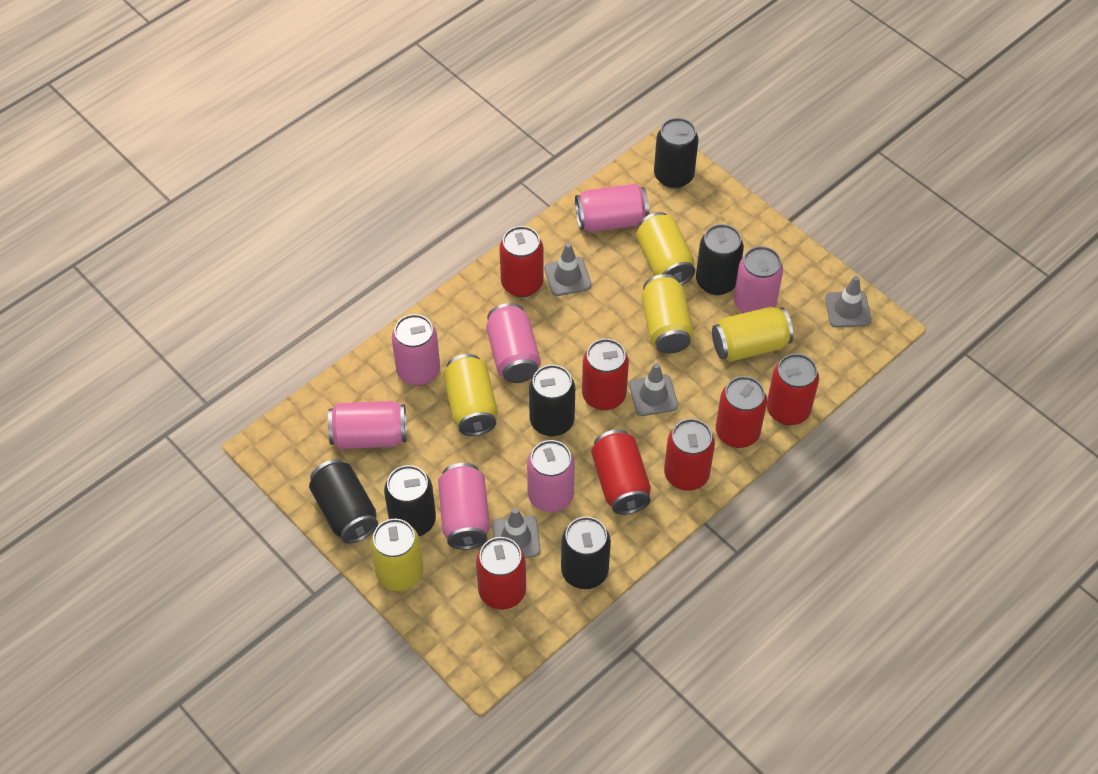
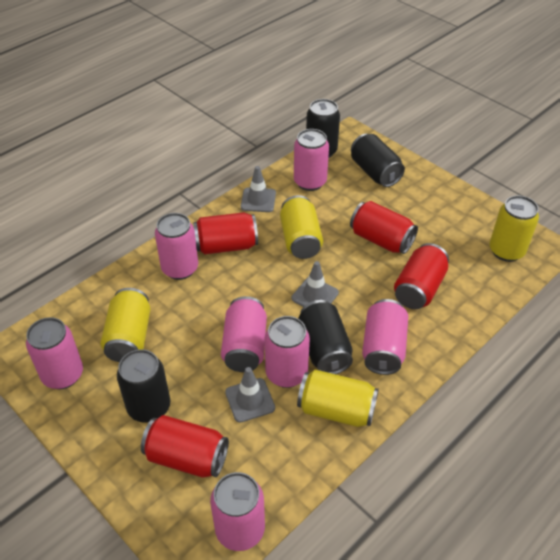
black can: [309,459,378,544] [384,465,436,536] [529,365,575,436] [561,517,611,589] [654,118,698,189] [696,224,744,295] = 6 -> [117,349,170,423] [298,300,353,374] [306,99,340,158] [351,134,405,187] = 4
grey traffic cone: [492,508,540,558] [544,243,592,296] [629,363,678,416] [825,276,871,327] = 4 -> [225,367,275,422] [241,166,276,212] [292,261,339,307] = 3
red can: [476,537,526,610] [500,226,544,297] [582,339,629,410] [591,429,651,515] [664,419,715,491] [716,376,767,448] [767,354,819,425] = 7 -> [141,415,229,478] [193,212,258,255] [350,201,418,254] [394,243,449,309] = 4
yellow can: [370,519,423,591] [443,354,498,436] [636,212,695,285] [642,274,694,353] [712,307,793,362] = 5 -> [100,288,150,362] [280,195,323,259] [297,369,379,427] [489,195,539,262] = 4

